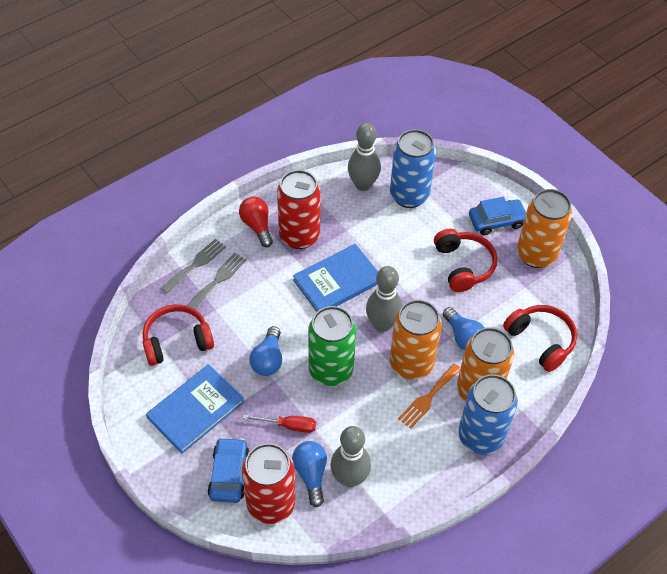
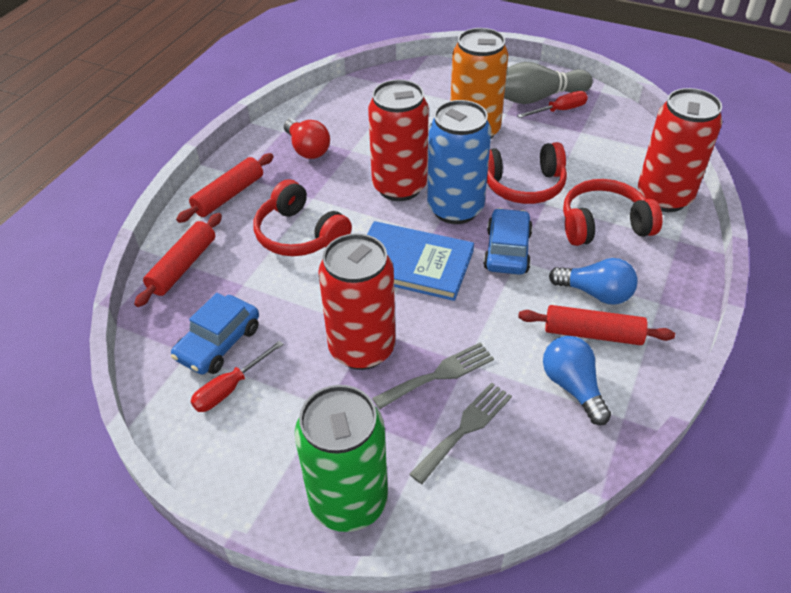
blue book: [146,364,244,454] [293,244,378,312] = 2 -> [367,221,474,301] = 1
blue can: [390,129,436,208] [458,374,518,455] = 2 -> [427,100,491,224] = 1
blue light bulb: [249,326,282,376] [292,441,327,507] [443,307,485,351] = 3 -> [543,336,611,425] [549,258,638,305] = 2
grey bowling pin: [330,426,371,487] [348,123,381,191] [366,266,402,332] = 3 -> [504,62,593,104] = 1
orange can: [390,300,442,380] [457,327,514,402] [517,189,572,268] = 3 -> [450,28,509,139] = 1
orange fork: [398,363,460,429] = 1 -> none = 0
red can: [242,443,296,524] [277,170,321,249] = 2 -> [318,233,396,370] [368,79,429,201] [638,88,722,212] = 3
red rolling pin: none = 0 -> [134,213,222,307] [176,153,274,223] [518,305,675,345] = 3
red screwdriver: [243,415,316,433] = 1 -> [191,340,284,412] [517,91,588,118] = 2

